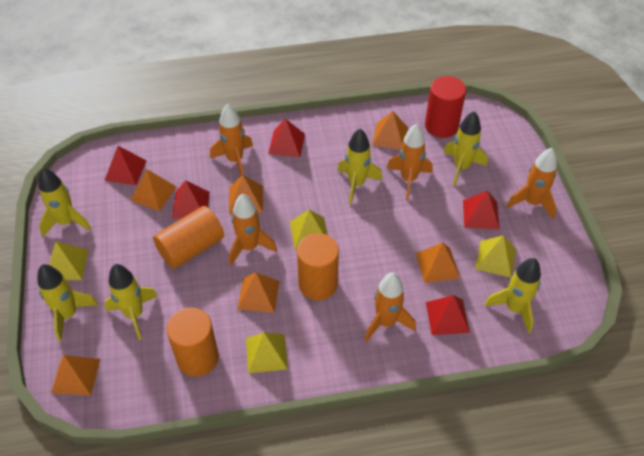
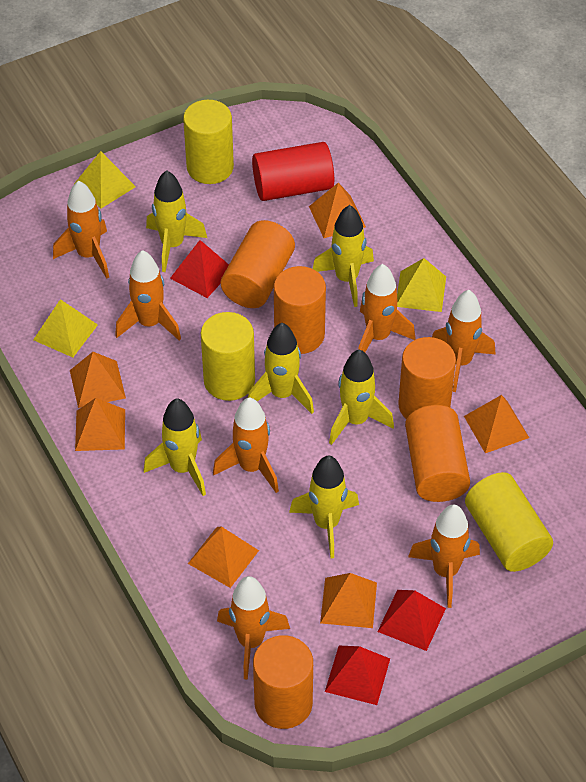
orange cylinder: [153,206,224,269] [166,307,219,377] [297,233,339,300] = 3 -> [221,220,295,308] [253,635,313,729] [274,266,326,354] [398,337,456,419] [405,405,470,502] = 5
orange rocket: [210,104,253,176] [229,194,277,266] [364,273,416,342] [387,124,433,200] [506,148,557,219] = 5 -> [53,181,109,279] [115,250,181,340] [213,397,279,493] [217,576,290,680] [358,264,415,352] [408,505,480,608] [432,290,495,392] = 7
red pyramid: [104,146,146,185] [172,180,210,218] [268,119,305,157] [426,295,470,335] [463,190,500,230] = 5 -> [170,240,229,298] [325,646,390,705] [377,590,446,651] = 3
yellow cylinder: none = 0 -> [183,100,234,184] [201,312,255,401] [465,472,553,572] = 3
yellow pyramid: [49,241,88,280] [246,332,288,373] [290,210,328,250] [475,235,516,278] = 4 -> [33,299,98,357] [74,151,136,208] [397,258,446,312] = 3

